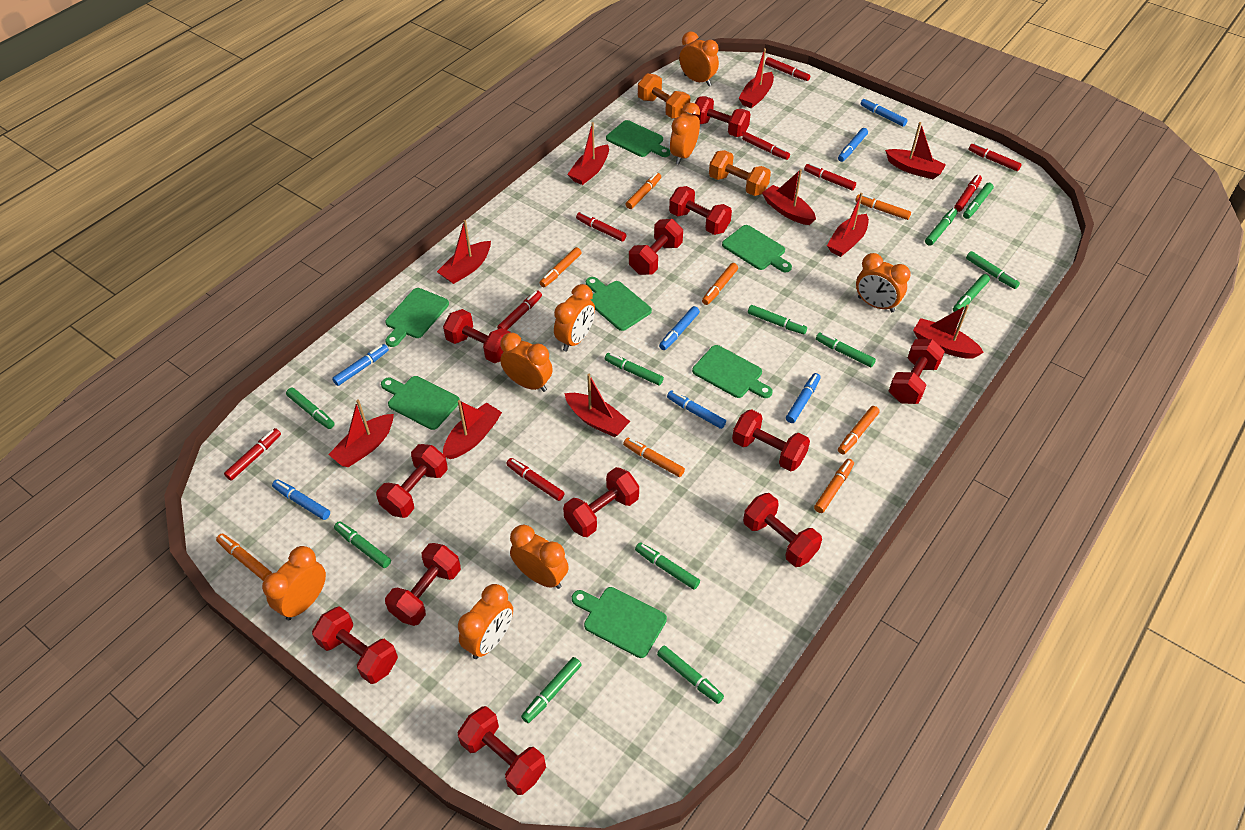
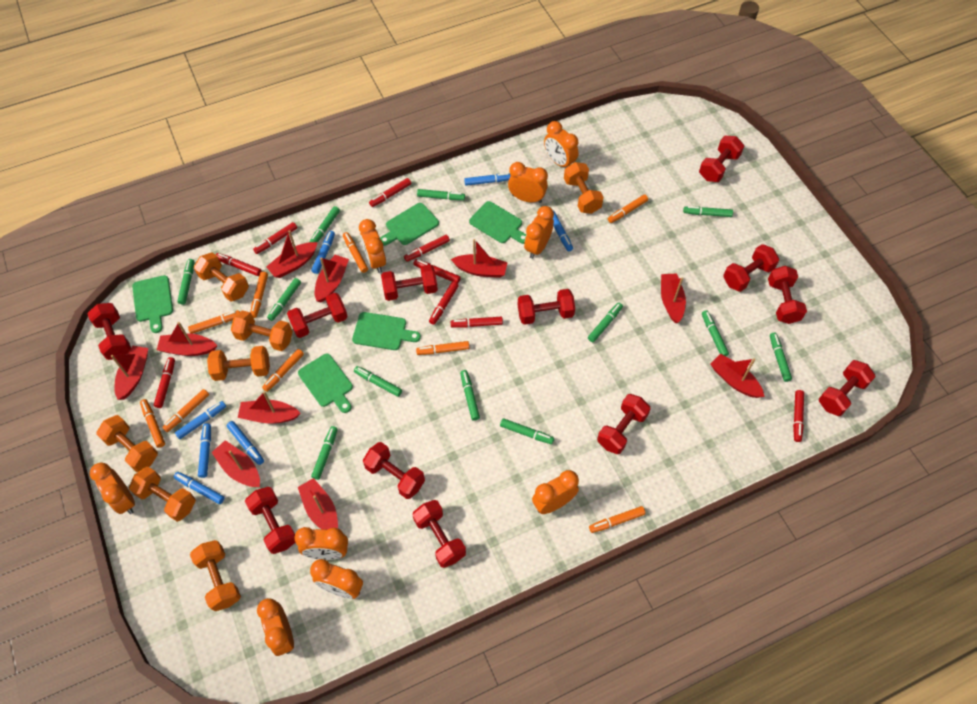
green cutting board: [381,376,460,430] [385,288,449,347] [572,587,667,658] [586,277,652,331] [606,120,670,157] [692,345,773,398] [722,225,792,272] = 7 -> [132,275,173,333] [298,354,353,413] [352,312,421,350] [380,203,439,246] [469,201,526,244] = 5
orange clock: [262,546,326,620] [458,584,513,659] [500,333,553,392] [510,525,569,589] [554,284,595,351] [670,103,700,164] [679,31,719,86] [856,253,911,312] = 8 -> [90,463,135,514] [257,598,294,656] [295,527,348,560] [310,559,363,599] [359,219,386,273] [508,162,548,203] [524,206,554,259] [532,470,579,514] [544,121,579,167] = 9
orange dumbbell: [638,73,690,119] [709,150,771,196] = 2 -> [96,415,158,472] [129,467,196,522] [190,540,241,611] [194,252,249,302] [207,346,270,381] [231,310,293,351] [564,162,604,214] = 7
orange marker: [216,534,272,581] [540,247,582,287] [623,438,685,477] [626,173,661,209] [702,263,738,305] [814,459,854,513] [838,406,880,455] [855,194,911,220] = 8 -> [140,399,165,448] [162,389,209,432] [188,310,240,334] [250,272,268,318] [262,349,304,392] [343,232,368,273] [416,341,469,355] [589,506,645,533] [608,194,648,223] = 9

